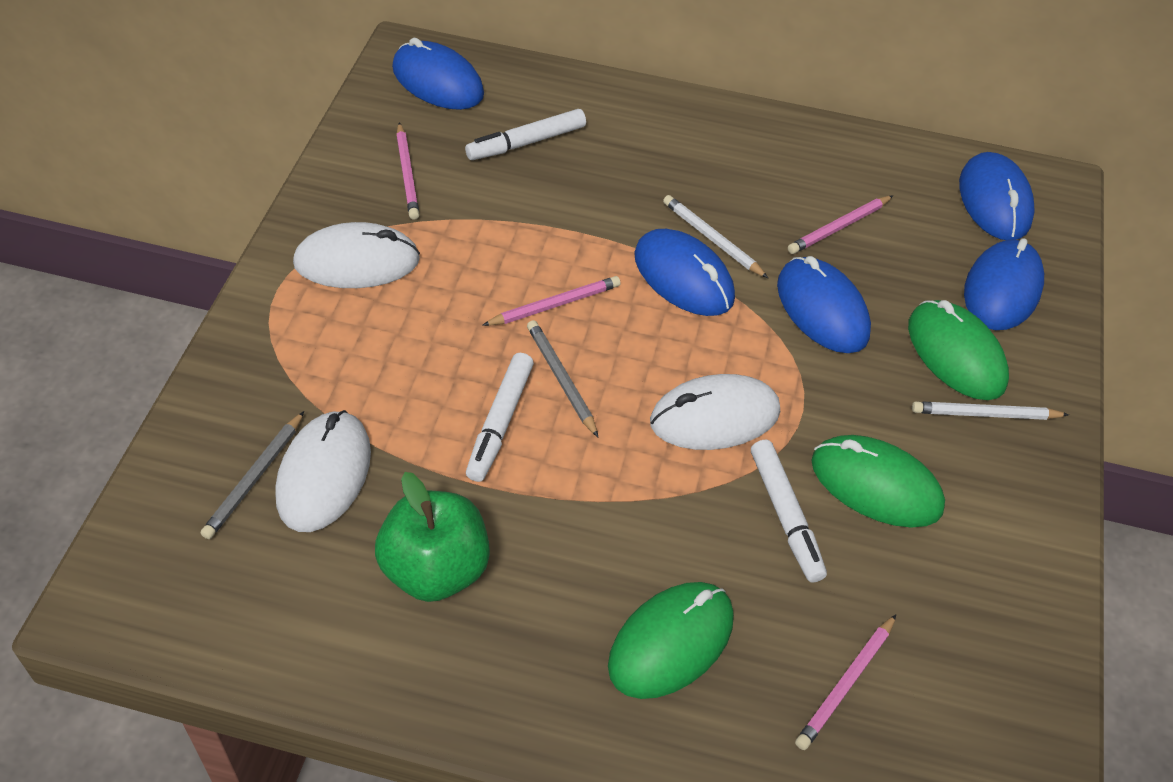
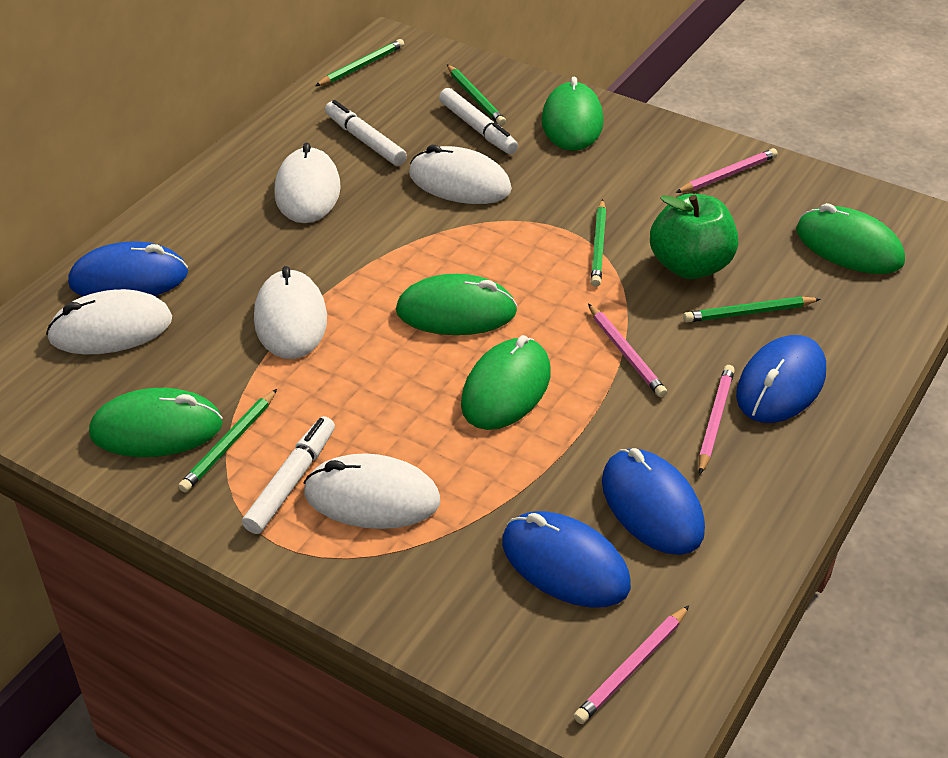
blue mouse: [392,38,484,110] [634,229,735,316] [777,256,871,353] [959,152,1035,240] [964,238,1044,330] = 5 -> [68,241,188,296] [502,511,631,607] [602,448,705,555] [736,335,826,423] = 4
green mouse: [608,582,734,699] [811,435,945,527] [908,300,1009,400] = 3 -> [89,388,223,457] [396,274,518,335] [461,335,551,430] [542,77,604,151] [796,203,905,274] = 5
green pencil: none = 0 -> [178,389,277,492] [315,39,404,86] [447,64,506,126] [591,199,606,287] [683,297,820,323] = 5
grey pencil: [201,411,304,539] [527,320,599,438] = 2 -> none = 0
white mouse: [275,410,371,532] [293,222,420,288] [650,374,780,450] = 3 -> [46,289,172,354] [254,266,327,359] [275,142,341,223] [304,453,440,529] [409,145,512,204] = 5
white pencil: [663,195,768,278] [912,401,1069,420] = 2 -> none = 0

